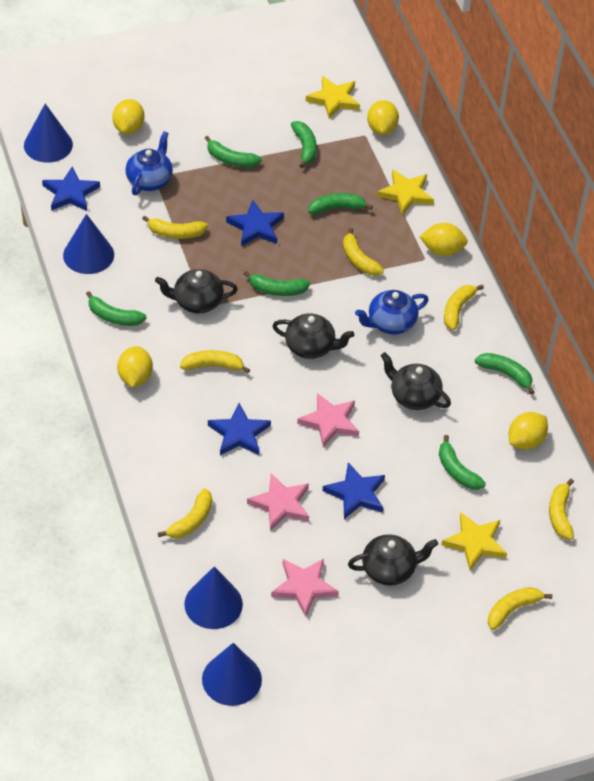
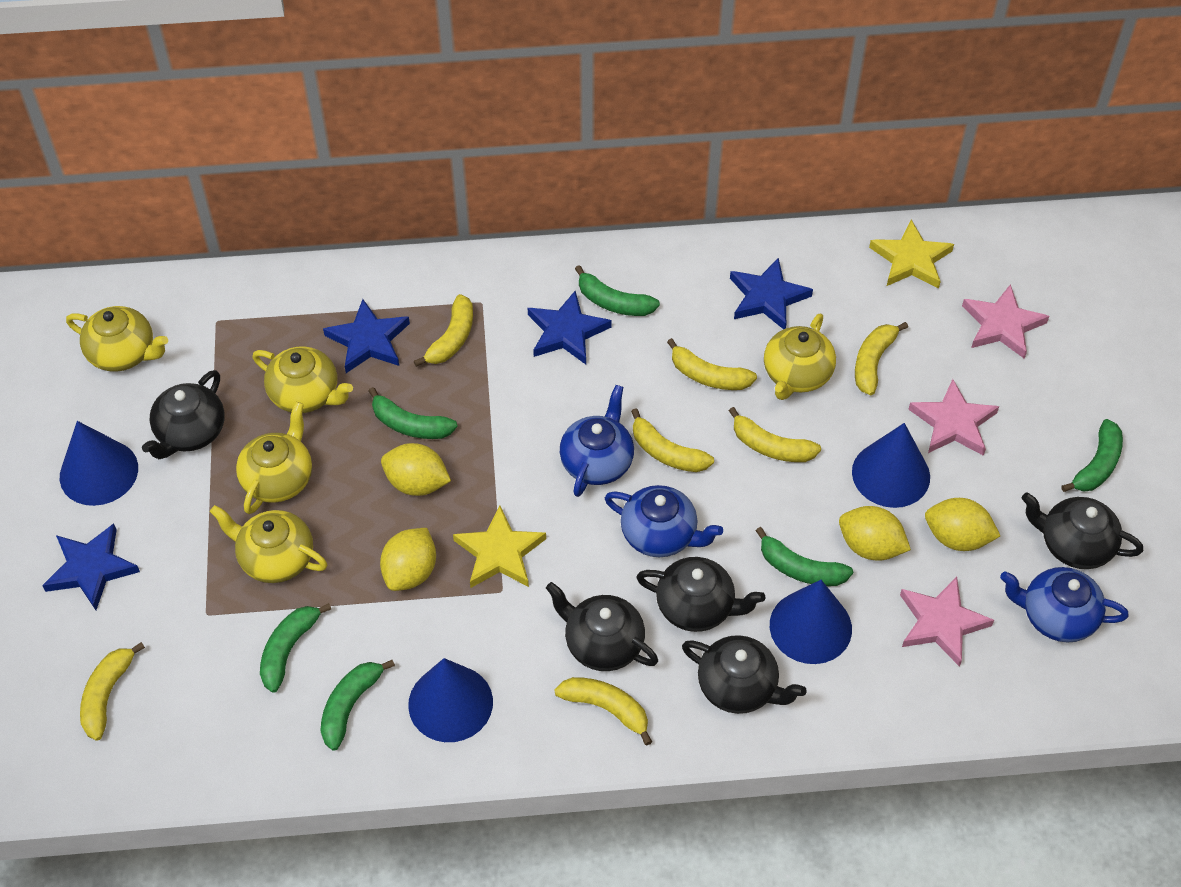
black teapot: [155,269,238,314] [272,313,354,359] [348,534,438,586] [381,352,451,410] = 4 -> [142,370,225,459] [546,582,658,671] [636,557,765,632] [682,635,807,714] [1022,493,1143,569] = 5
blue teapot: [125,131,173,195] [355,290,429,335] = 2 -> [560,385,634,497] [605,485,723,557] [1000,567,1129,643] = 3
green banana: [86,291,147,326] [205,136,261,167] [244,271,310,296] [291,121,317,168] [308,193,373,214] [439,435,486,490] [475,353,534,394] = 7 -> [260,603,331,693] [320,660,395,751] [369,387,458,439] [575,265,660,316] [756,527,853,586] [1061,419,1123,492] = 6
yellow lemon: [112,99,144,134] [117,346,153,387] [367,100,399,135] [420,223,468,256] [509,412,548,450] = 5 -> [380,528,436,591] [381,443,451,496] [839,506,911,561] [925,498,1000,551] = 4
yellow star: [306,76,360,119] [377,169,434,216] [441,512,507,570] = 3 -> [453,505,546,588] [869,220,954,289] = 2
yellow teapot: none = 0 -> [66,306,168,372] [210,505,327,583] [236,402,312,514] [253,346,353,413] [764,313,836,400] = 5

